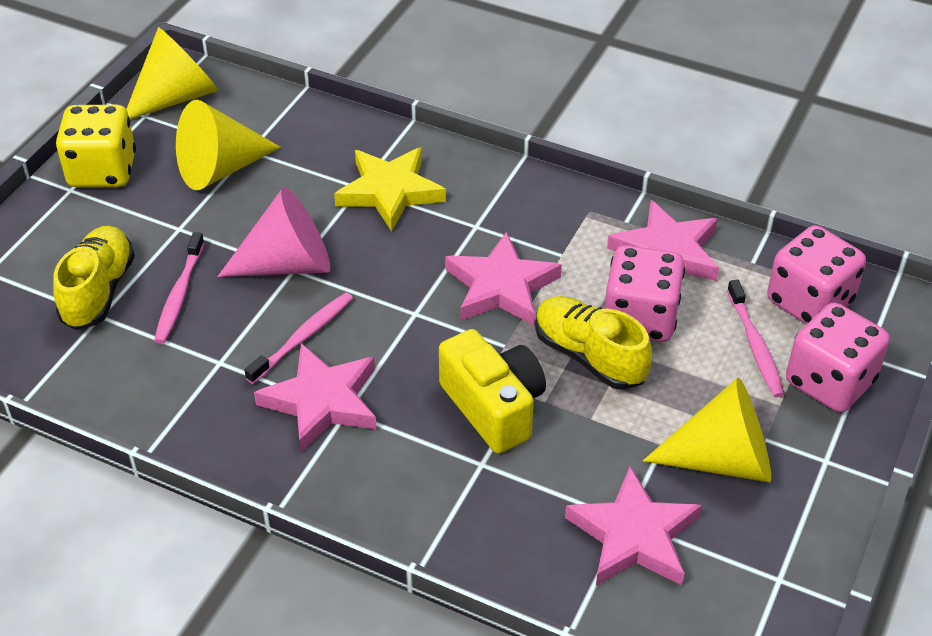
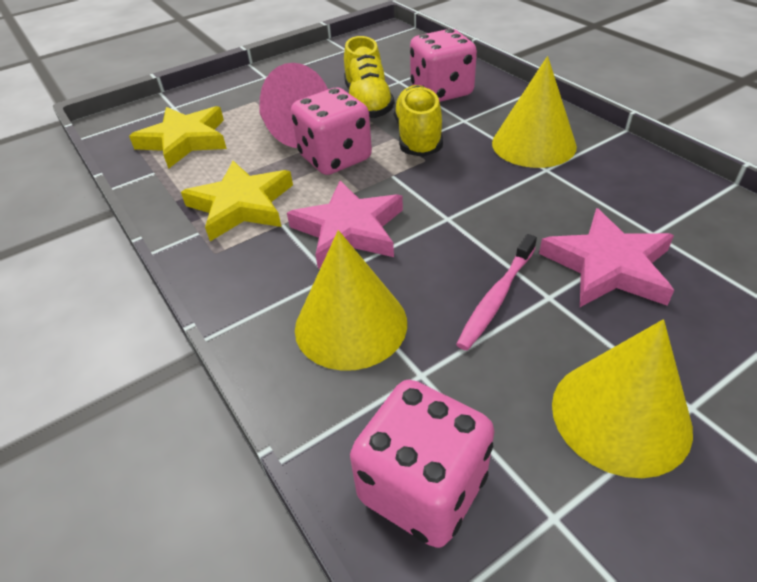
pink star: [254,343,377,452] [445,232,562,326] [565,466,702,585] [607,200,719,281] = 4 -> [287,181,403,269] [539,208,674,307] = 2
pink toothbrush: [154,232,205,344] [244,292,353,384] [727,280,785,397] = 3 -> [456,234,537,350] = 1
yellow camera: [439,329,546,454] = 1 -> none = 0
yellow dice: [56,105,136,187] = 1 -> none = 0
yellow star: [334,147,446,231] = 1 -> [129,106,227,169] [181,161,293,241] = 2

